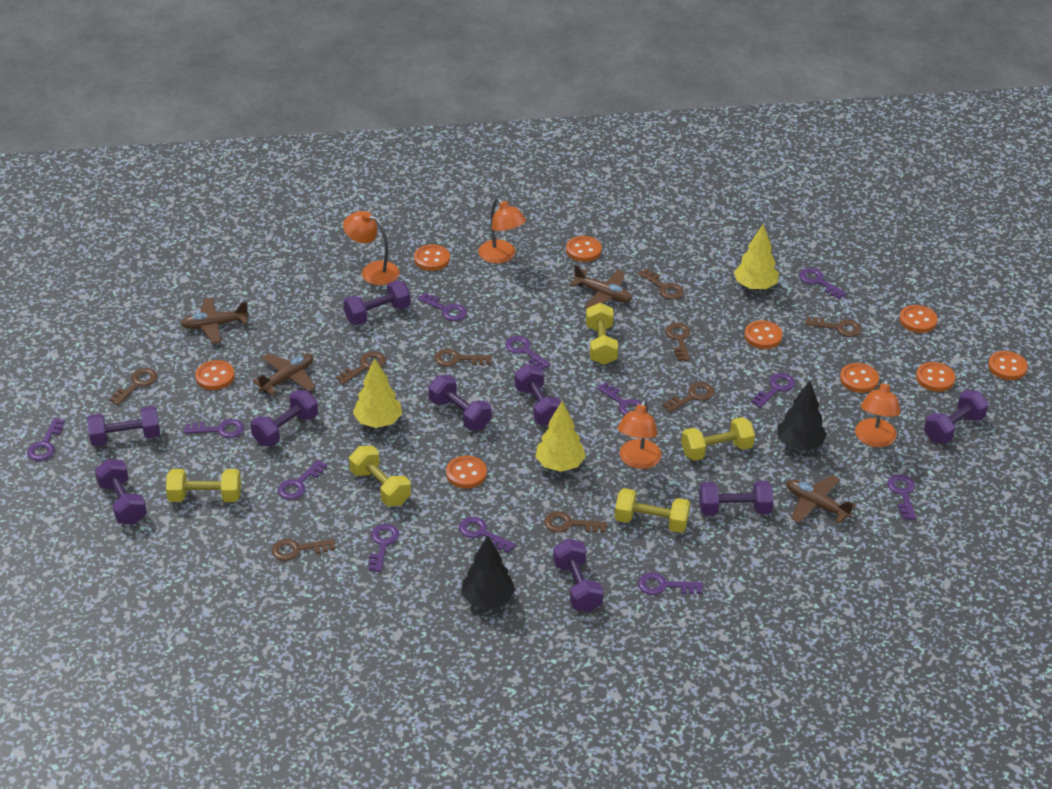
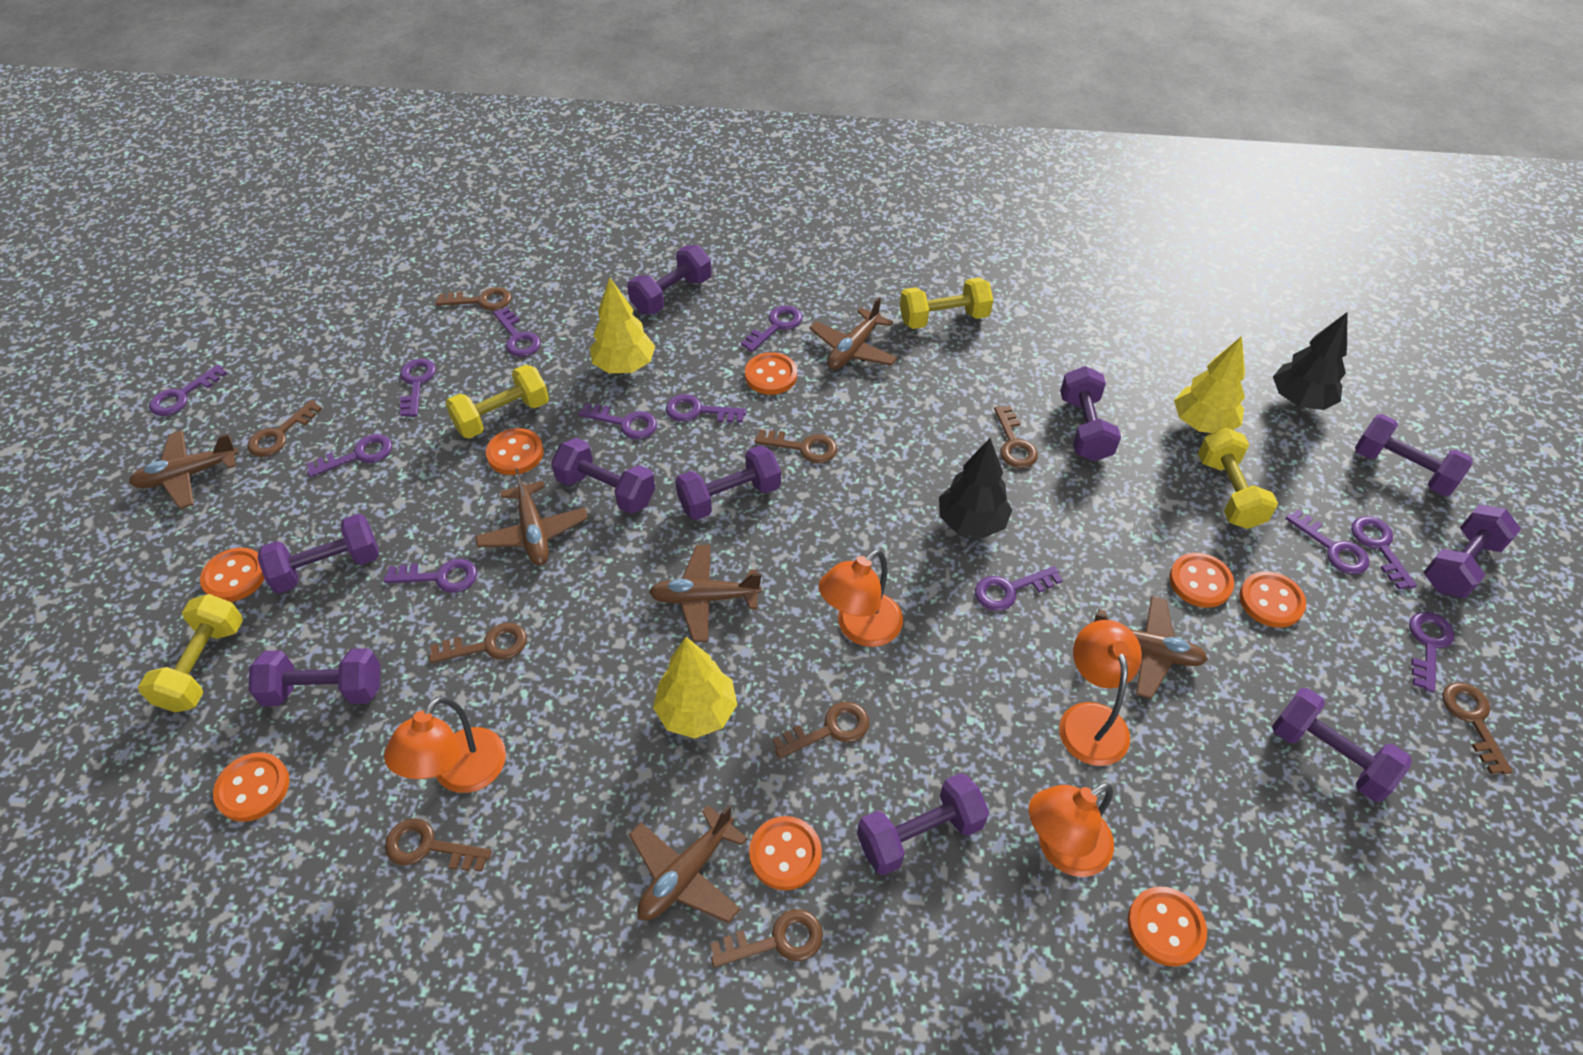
brown plane: [181,297,249,344] [253,353,316,395] [570,265,632,308] [787,475,856,524] = 4 -> [129,430,239,509] [475,468,588,565] [629,805,748,923] [649,545,762,642] [809,297,898,370] [1094,596,1208,699] = 6
orange button: [195,360,235,390] [414,245,450,271] [446,456,487,488] [566,236,602,262] [745,320,782,349] [840,363,879,393] [900,305,938,333] [916,362,955,392] [988,351,1028,380] = 9 -> [200,548,264,602] [213,752,289,822] [486,428,544,475] [745,352,797,395] [749,816,822,890] [1127,887,1207,966] [1169,553,1234,608] [1239,571,1306,628] = 8
purple dumbbell: [87,406,160,446] [95,459,147,524] [251,390,318,447] [343,280,411,325] [429,375,492,431] [514,364,562,426] [553,539,603,612] [699,481,774,516] [924,390,988,444] = 9 -> [249,648,380,706] [257,514,379,594] [551,438,655,514] [627,245,712,314] [675,445,781,520] [857,773,989,875] [1060,366,1121,462] [1272,688,1412,802] [1355,414,1473,496] [1424,505,1521,598] = 10
yellow dumbbell: [166,469,241,502] [349,446,411,506] [586,303,618,365] [615,488,690,533] [681,417,755,461] = 5 -> [138,594,243,713] [445,364,549,439] [900,278,993,329] [1198,428,1278,529] = 4

